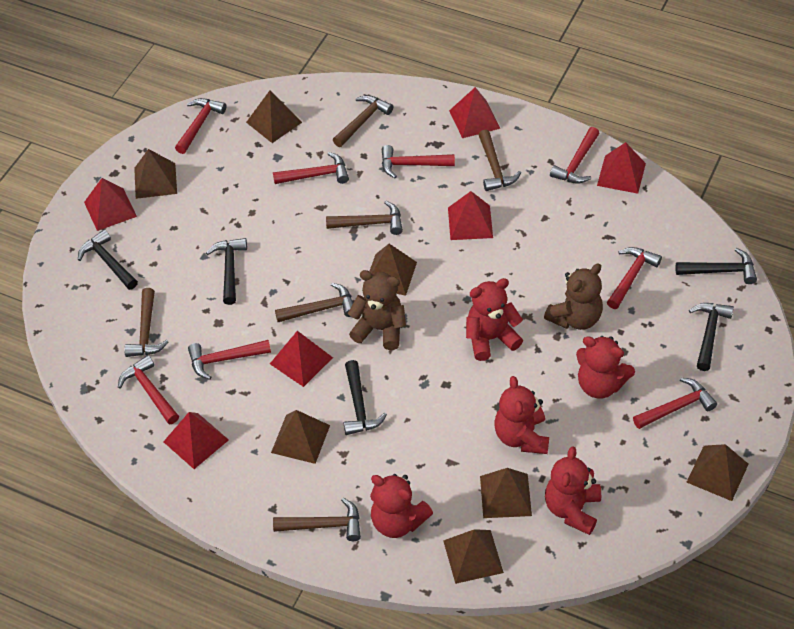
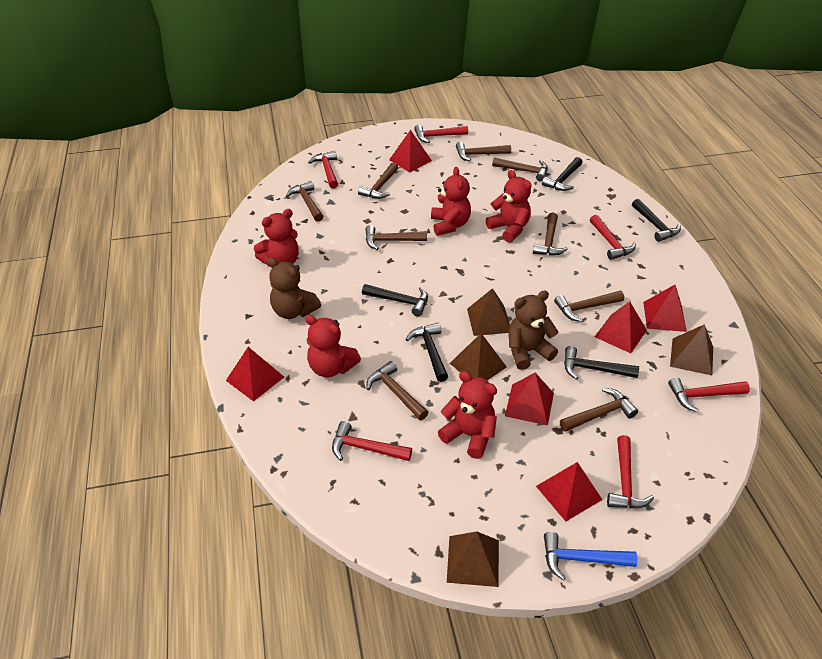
blue hammer: none = 0 -> [544,532,637,580] = 1
brown hammer: [124,288,169,357] [273,498,361,541] [275,283,353,322] [326,201,403,235] [333,95,393,147] [478,130,521,191] = 6 -> [286,181,323,222] [358,163,398,199] [365,225,427,250] [366,361,428,420] [456,142,511,161] [492,157,548,182] [533,213,568,256] [554,291,624,322] [560,388,638,432] = 9
brown pyramid: [134,149,177,199] [246,90,302,143] [271,410,330,464] [369,244,417,296] [443,529,504,584] [480,468,532,518] [687,444,749,501] = 7 -> [447,531,499,587] [450,333,507,380] [467,288,510,336] [670,324,713,375] = 4
red hammer: [118,355,179,424] [175,98,226,154] [188,340,271,380] [273,152,349,184] [382,145,455,178] [550,127,600,184] [607,247,662,309] [633,378,717,429] = 8 -> [308,151,338,189] [332,421,412,461] [414,124,468,143] [590,215,636,260] [607,435,654,508] [668,378,750,412] = 6

